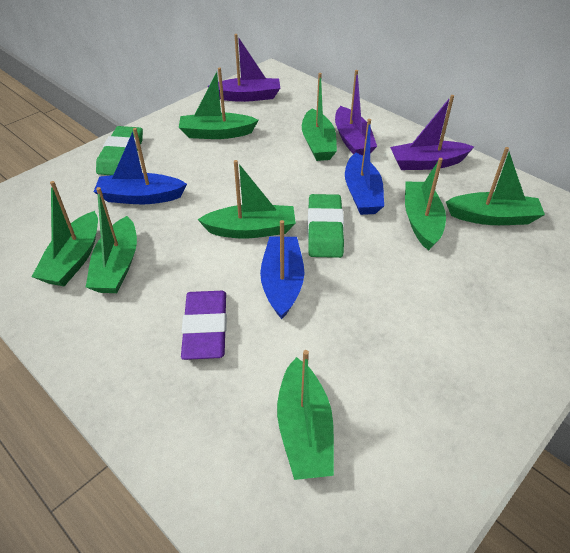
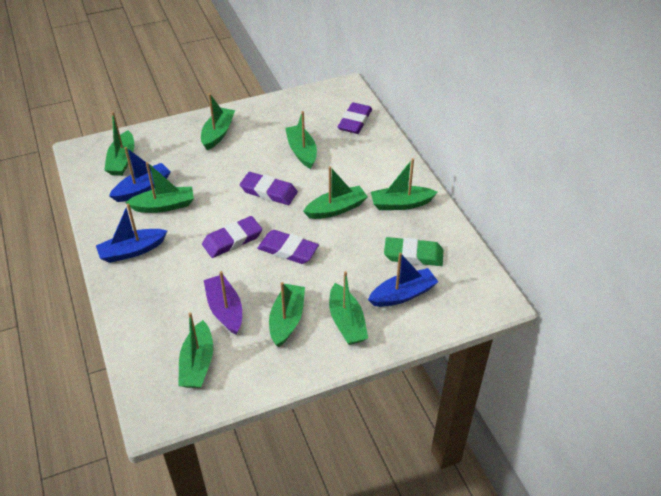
green boat: [32,181,98,286] [86,187,137,293] [179,67,259,139] [197,160,296,239] [277,350,334,480] [302,73,337,161] [405,158,446,250] [446,147,545,225] = 8 -> [104,112,134,176] [125,162,194,213] [178,312,213,388] [201,93,235,150] [269,282,305,347] [285,111,317,169] [303,166,368,219] [329,271,368,345] [371,158,437,210] = 9
green eraser: [96,126,143,175] [308,194,344,258] = 2 -> [384,237,443,266] = 1
purple boat: [208,34,280,102] [335,70,377,156] [390,95,474,170] = 3 -> [204,271,242,334] = 1
purple eraser: [181,291,227,360] = 1 -> [202,216,262,258] [240,172,298,205] [257,230,319,264] [338,102,372,134] = 4

